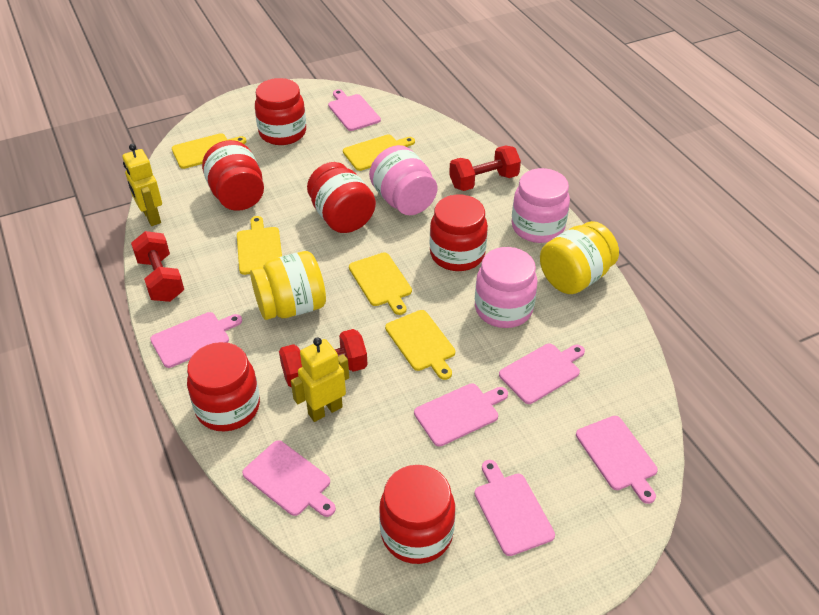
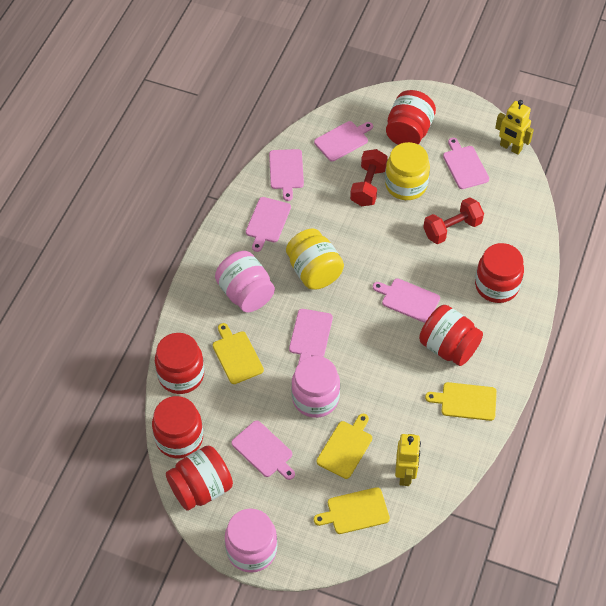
red dumbbell: [131,231,184,302] [279,329,368,387] [449,145,521,191] = 3 -> [350,149,388,206] [423,197,484,244] = 2
yellow cutting board: [172,133,247,169] [237,216,282,275] [343,135,415,171] [349,252,412,315] [385,310,455,380] = 5 -> [213,323,264,384] [314,487,390,534] [317,414,372,479] [425,382,497,421] = 4

